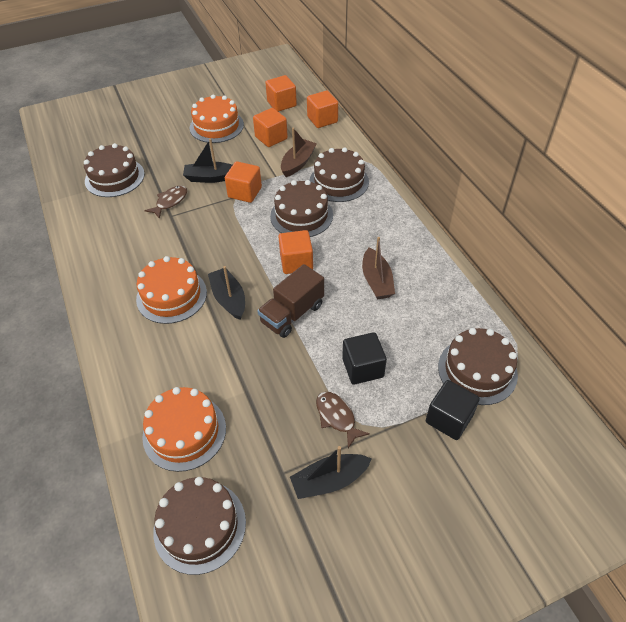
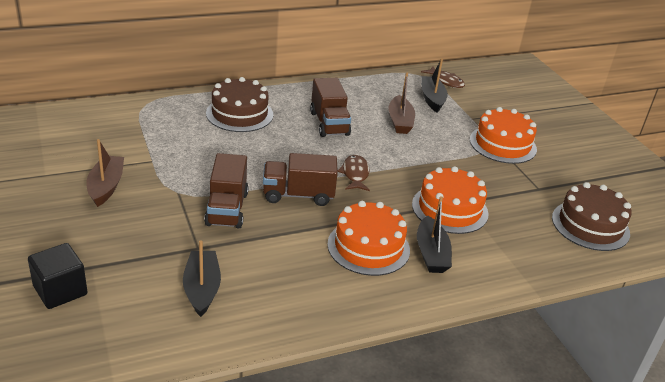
black cube: [342,332,387,385] [426,380,480,440] = 2 -> [28,243,88,309] = 1
brown cake: [84,143,145,197] [153,477,246,575] [270,180,333,237] [309,147,369,202] [438,328,518,405] = 5 -> [206,77,273,132] [552,182,632,251] = 2
brown truck: [258,264,324,338] = 1 -> [204,153,248,228] [263,153,338,206] [310,78,351,137] = 3
orange cube: [225,161,262,203] [253,108,288,147] [265,75,297,112] [278,230,313,274] [307,90,338,128] = 5 -> none = 0

